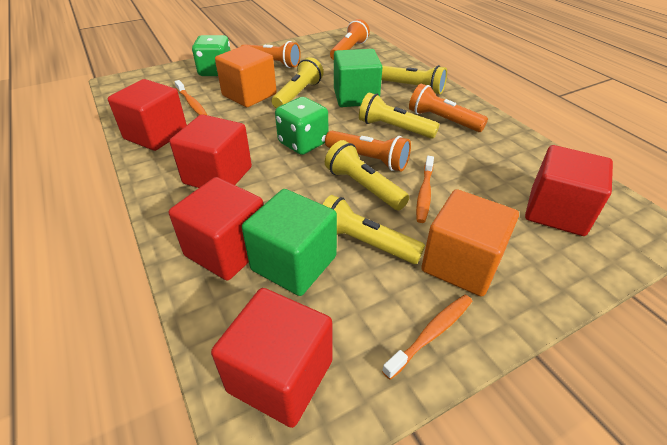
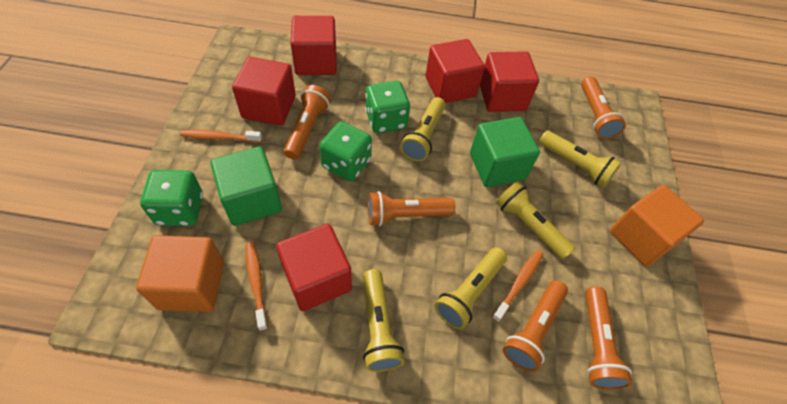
green dice: [192,35,230,76] [275,97,328,155] = 2 -> [140,170,203,226] [319,121,372,181] [365,81,410,133] = 3
orange flashlight: [240,41,301,68] [325,131,411,171] [330,19,370,60] [409,83,488,132] = 4 -> [284,85,331,160] [368,191,455,226] [503,280,568,372] [581,77,626,139] [585,287,632,390] = 5

